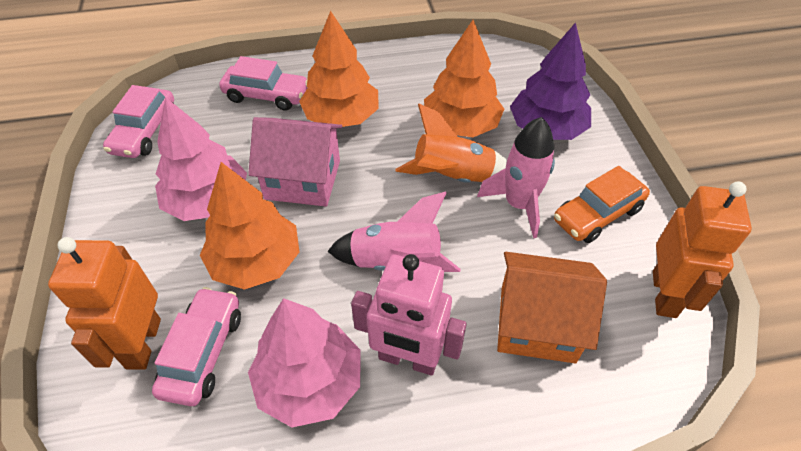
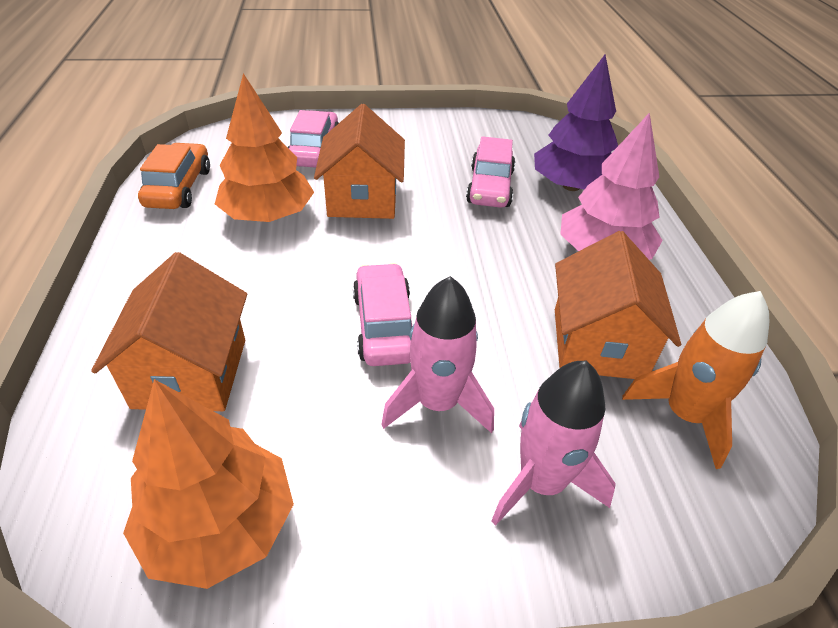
orange house: [497,252,607,363] = 1 -> [91,252,247,411] [314,104,405,219] [555,231,681,379] = 3
orange robot: [48,237,161,370] [653,182,752,318] = 2 -> none = 0
orange tree: [200,162,299,290] [299,11,379,127] [424,20,504,137] = 3 -> [123,379,294,589] [215,73,314,222] = 2
pink house: [248,117,342,206] = 1 -> none = 0
pink robot: [351,254,467,375] = 1 -> none = 0
pink tree: [155,97,247,221] [248,298,360,427] = 2 -> [560,112,663,260] = 1

